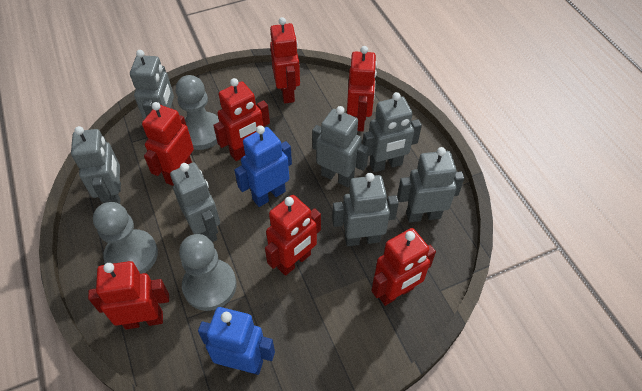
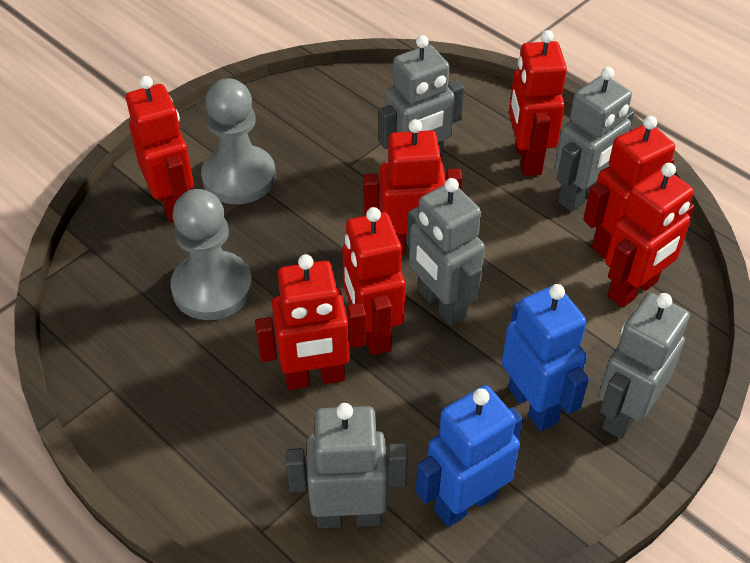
grey pawn: [93,202,158,274] [176,75,219,150] [179,234,236,311] = 3 -> [170,189,252,320] [201,78,276,204] = 2
grey robot: [71,126,121,204] [130,50,174,119] [170,162,220,242] [312,106,369,187] [332,173,399,246] [363,92,422,172] [397,147,464,222] = 7 -> [286,403,408,529] [379,35,464,161] [407,178,485,325] [554,67,634,212] [598,293,690,439] = 5

